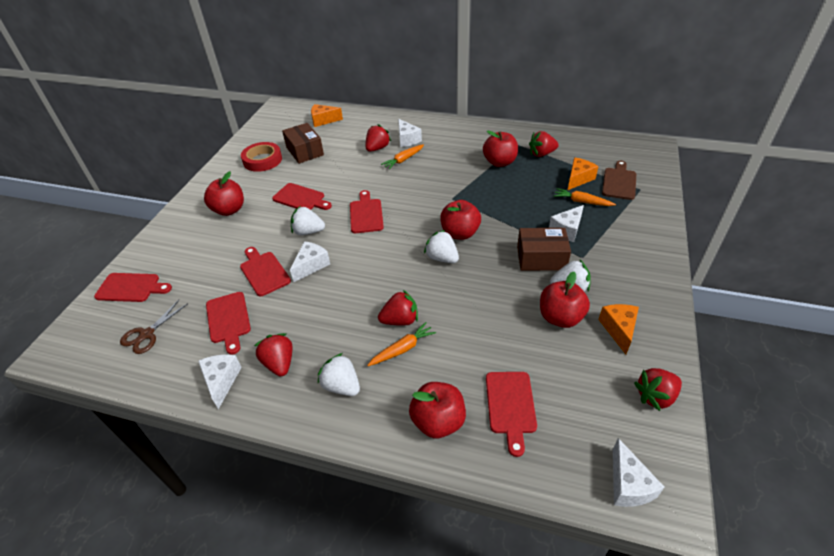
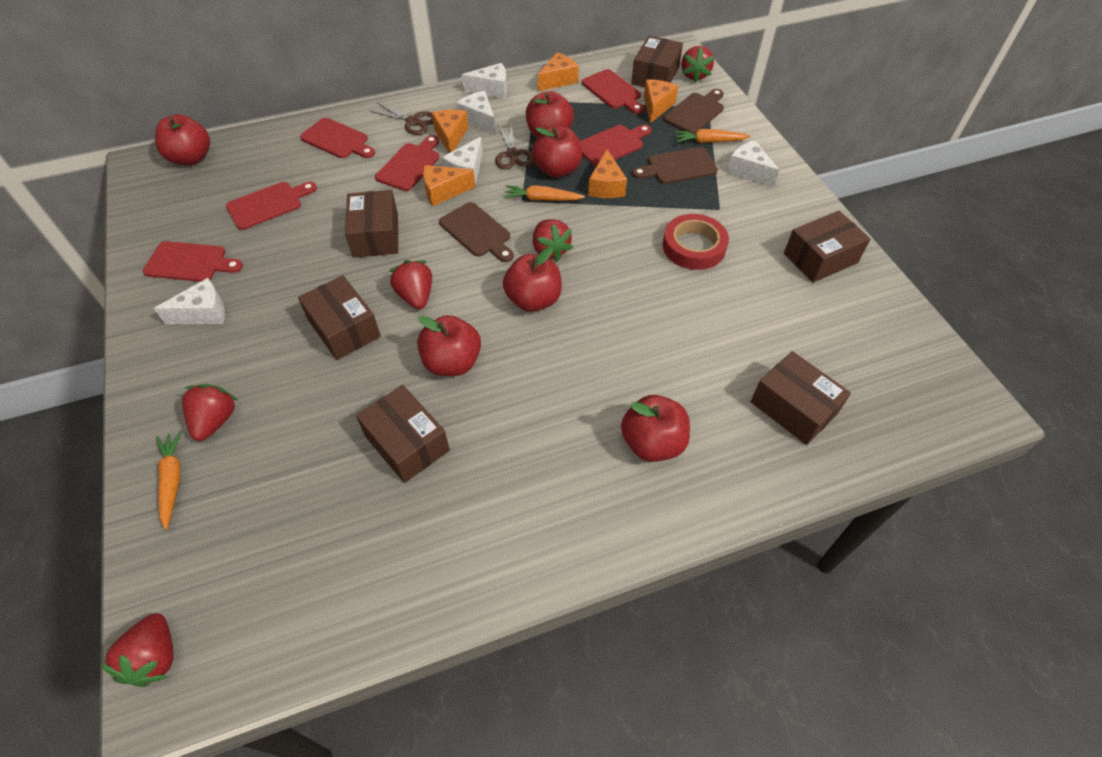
brown box: [282,123,324,164] [517,228,571,271] = 2 -> [298,275,381,360] [345,190,398,258] [356,385,450,483] [631,36,683,87] [751,351,851,445] [784,211,870,283] = 6
brown cutting board: [602,161,636,200] = 1 -> [439,202,514,262] [632,147,718,184] [663,89,724,134] = 3
brown scissors: [120,300,187,354] = 1 -> [370,103,433,135] [495,124,534,169] = 2
orange cheese: [311,104,343,127] [568,157,599,190] [598,304,639,354] = 3 -> [423,165,475,206] [432,109,468,153] [538,52,579,91] [588,150,627,198] [644,80,678,123] = 5
red apple: [204,171,244,216] [409,382,466,438] [440,200,481,240] [483,131,518,167] [540,272,590,328] = 5 -> [155,114,210,165] [417,315,481,376] [503,247,562,312] [526,91,574,138] [532,126,582,178] [621,395,690,462] = 6
white strawberry: [291,207,325,235] [318,353,360,396] [424,230,459,263] [550,259,591,292] = 4 -> none = 0

